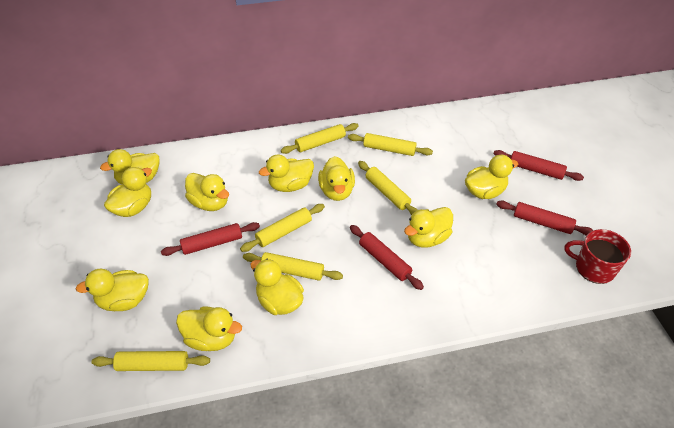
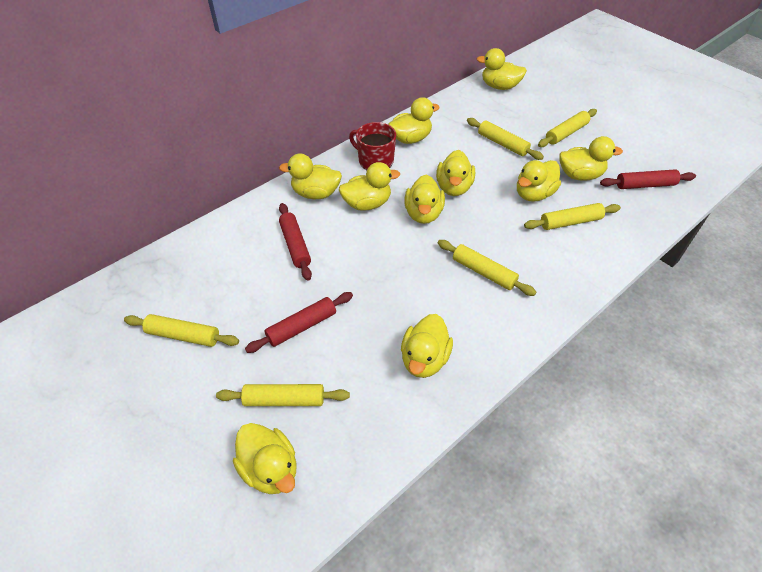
red rolling pin: [161,222,260,256] [350,225,424,290] [494,150,584,181] [496,201,594,236] = 4 -> [245,292,353,353] [279,203,312,280] [600,169,696,189] = 3

